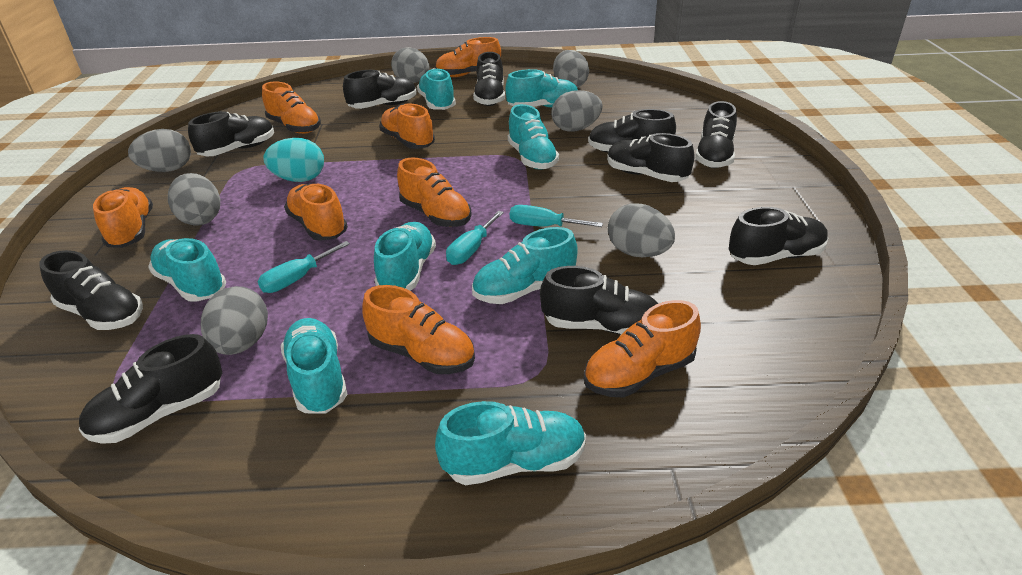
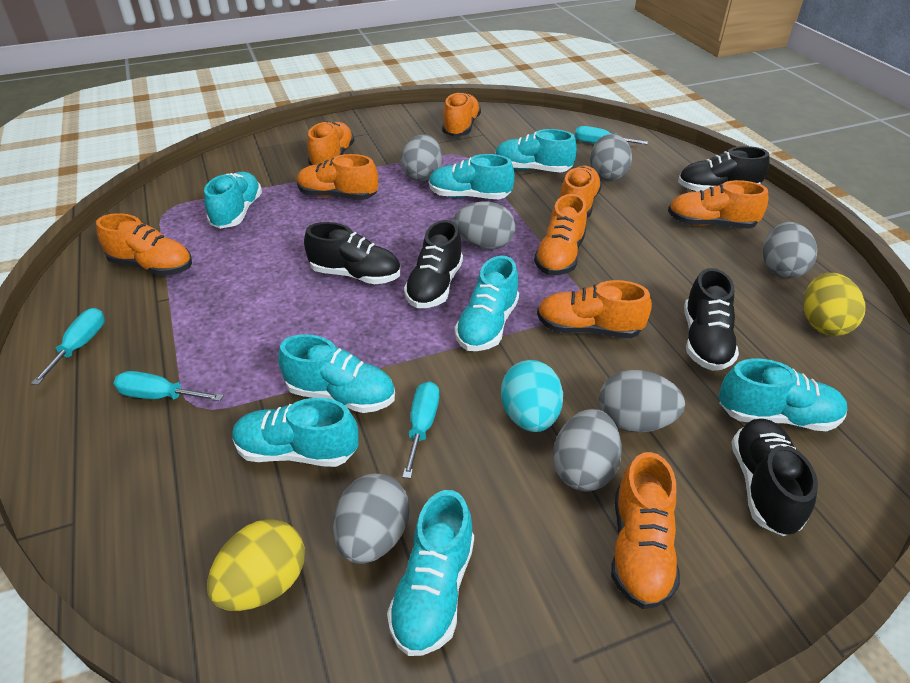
black shoe: [39,250,143,330] [79,334,222,444] [188,111,274,156] [343,70,417,109] [473,52,505,106] [540,266,658,335] [588,109,676,153] [607,133,695,182] [695,101,737,168] [729,207,828,265] = 10 -> [304,222,401,284] [404,220,463,308] [678,146,770,192] [684,268,739,371] [732,419,818,536] = 5
orange shoe: [93,187,153,248] [262,81,321,134] [284,184,348,241] [362,285,475,374] [379,104,435,149] [397,157,472,227] [435,37,501,77] [584,300,701,398] = 8 -> [96,213,192,276] [297,154,378,200] [307,121,355,165] [442,92,481,136] [534,194,587,275] [537,280,652,338] [560,166,602,218] [611,452,680,609] [668,180,768,229] = 9
turquoise screwdriver: [258,241,350,293] [446,211,504,265] [510,205,603,227] = 3 -> [31,308,105,385] [113,371,224,401] [402,381,439,479] [575,126,648,145] = 4
yellow egg: none = 0 -> [207,519,305,611] [804,273,866,336] = 2

